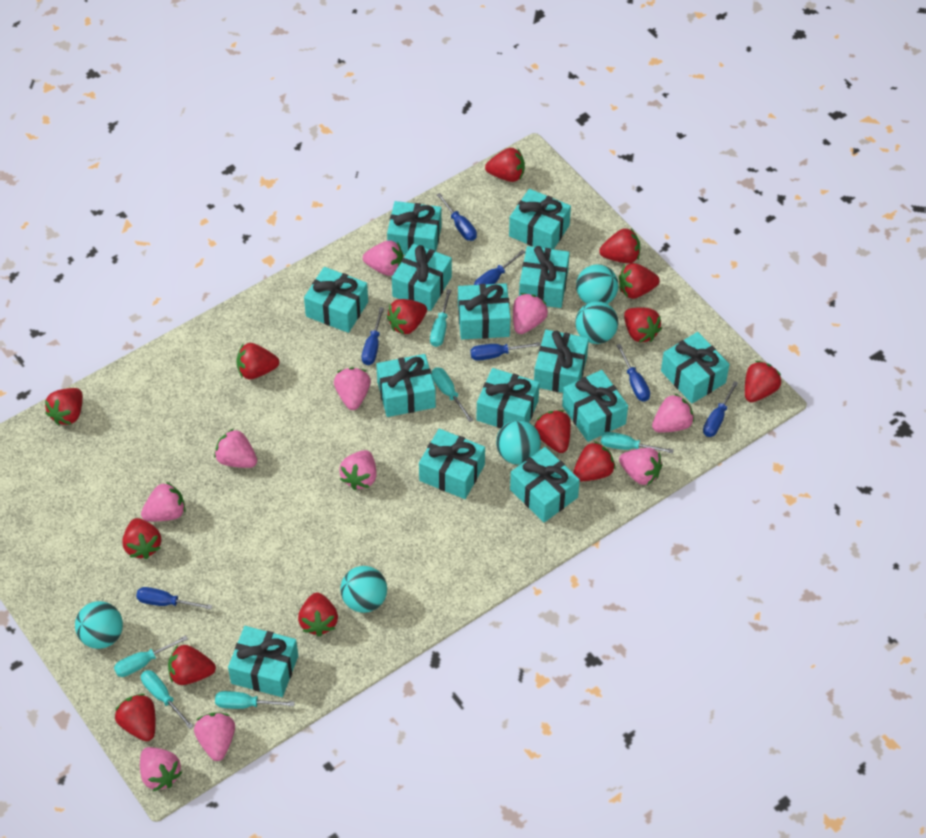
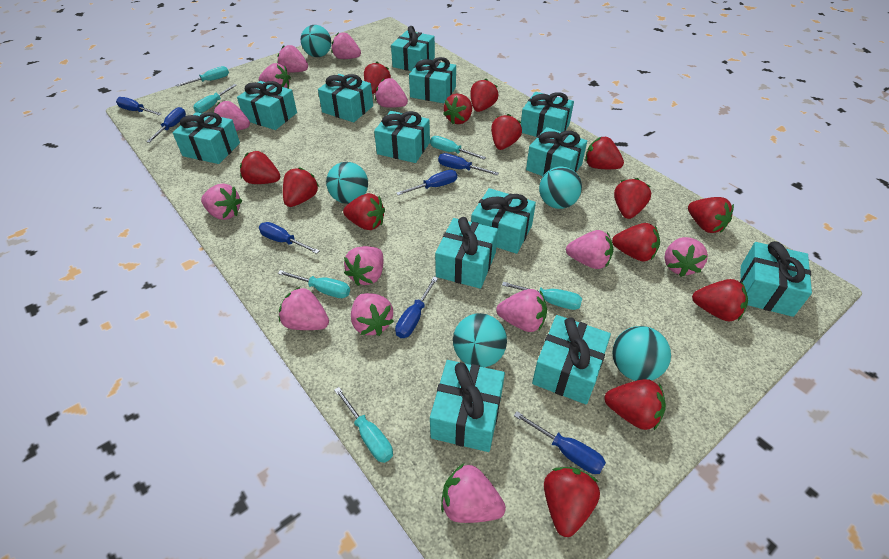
pink strawberry: [140,747,182,791] [141,482,186,521] [194,712,235,761] [214,429,257,468] [334,367,371,410] [339,450,377,490] [363,240,403,276] [513,293,548,334] [619,448,663,485] [652,393,694,433] = 10 -> [201,183,242,220] [213,101,250,131] [259,63,291,89] [277,45,308,73] [279,287,329,330] [331,32,361,59] [344,246,383,286] [351,293,394,336] [375,78,408,108] [441,463,506,523] [496,289,547,332] [566,230,613,269] [664,237,708,277] = 13
turquoise gift: [228,626,298,697] [304,267,368,333] [376,354,436,417] [387,201,442,255] [392,243,452,311] [419,429,485,499] [458,283,510,339] [477,368,540,428] [509,189,571,250] [510,447,580,522] [519,246,570,308] [534,330,589,393] [562,370,628,442] [661,332,730,403] = 14 -> [172,112,240,164] [237,81,297,130] [318,74,373,122] [374,111,430,163] [391,26,435,71] [409,57,456,103] [430,360,505,452] [435,217,498,289] [471,188,536,254] [521,92,574,137] [526,127,587,176] [532,315,611,405] [740,241,812,317] = 13

